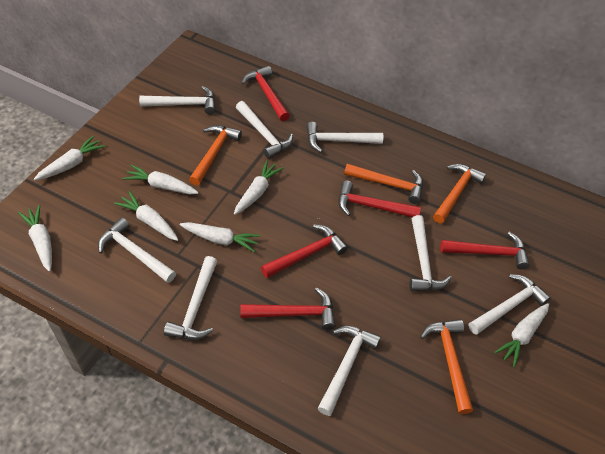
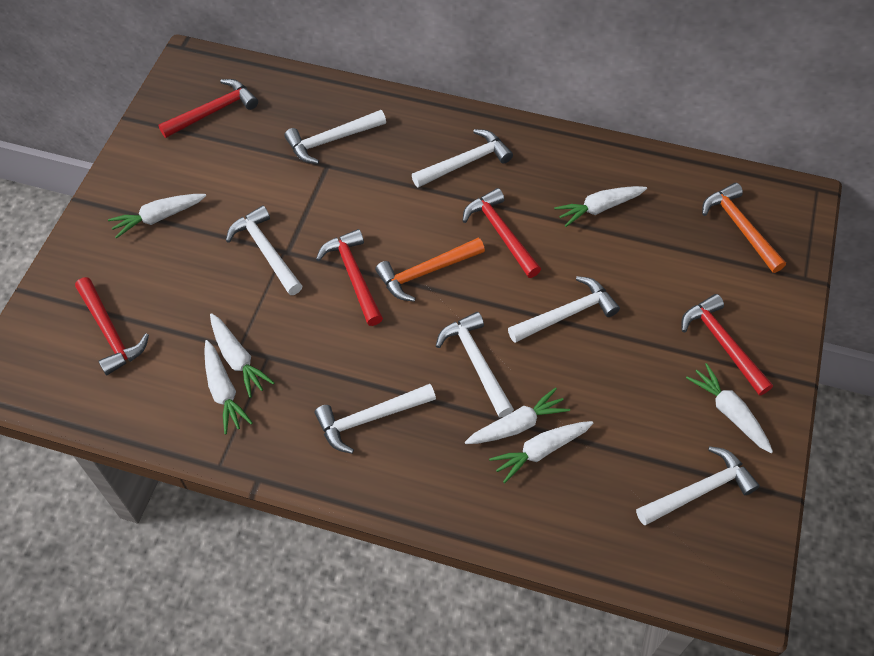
orange hammer: [189,125,242,186] [344,164,423,204] [420,319,473,414] [433,164,486,223] = 4 -> [375,238,485,302] [702,183,786,273] = 2
white hammer: [98,217,176,283] [139,86,215,115] [164,256,217,340] [236,101,293,159] [307,122,383,153] [318,326,381,416] [409,215,452,291] [469,274,551,335] = 8 -> [226,205,302,295] [284,110,386,164] [315,384,436,454] [412,129,513,188] [436,312,514,417] [508,276,620,343] [636,446,759,525] = 7

